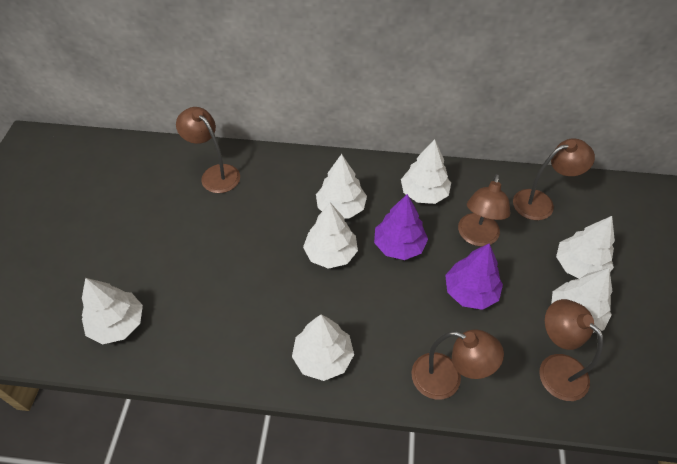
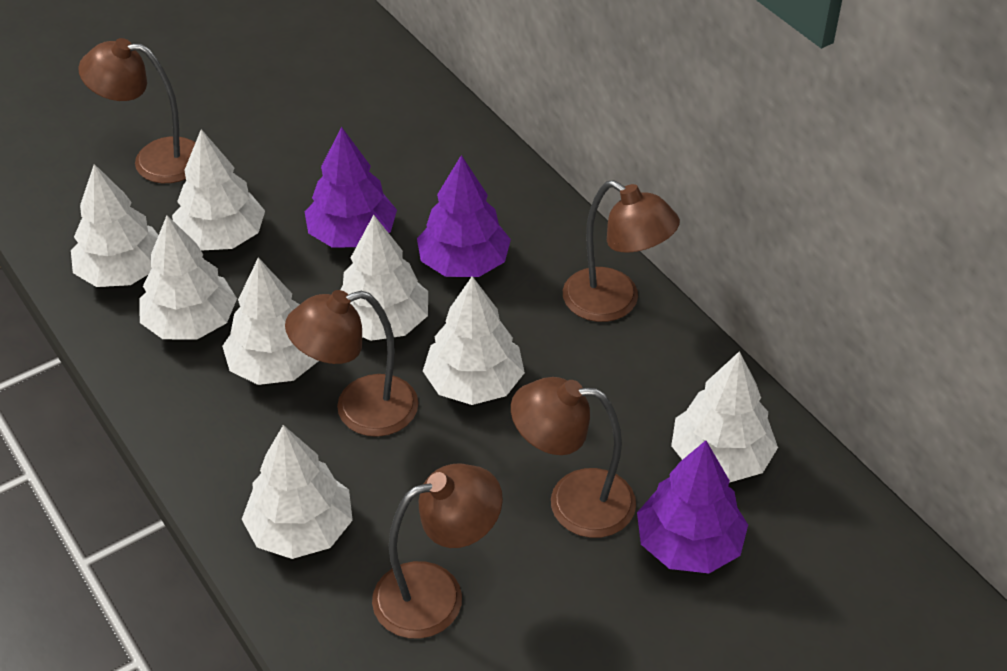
purple tree: [374,194,428,260] [445,243,503,310] = 2 -> [305,126,397,248] [417,155,511,277] [637,440,748,573] = 3
white tree: [82,278,143,345] [292,315,354,381] [303,203,358,269] [316,154,367,219] [401,139,451,204] [551,268,612,333] [556,216,615,279] = 7 -> [71,164,158,287] [139,215,237,339] [172,129,265,251] [222,257,318,385] [242,425,353,559] [340,215,428,341] [423,276,525,405] [671,351,778,483] = 8

